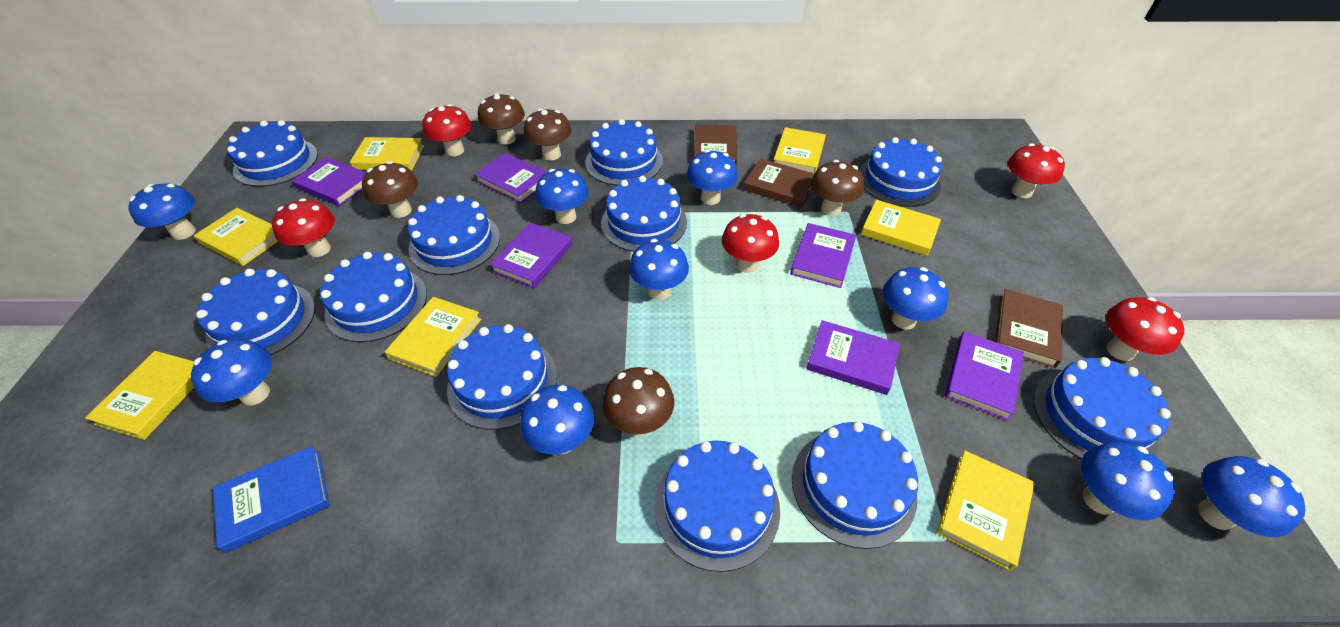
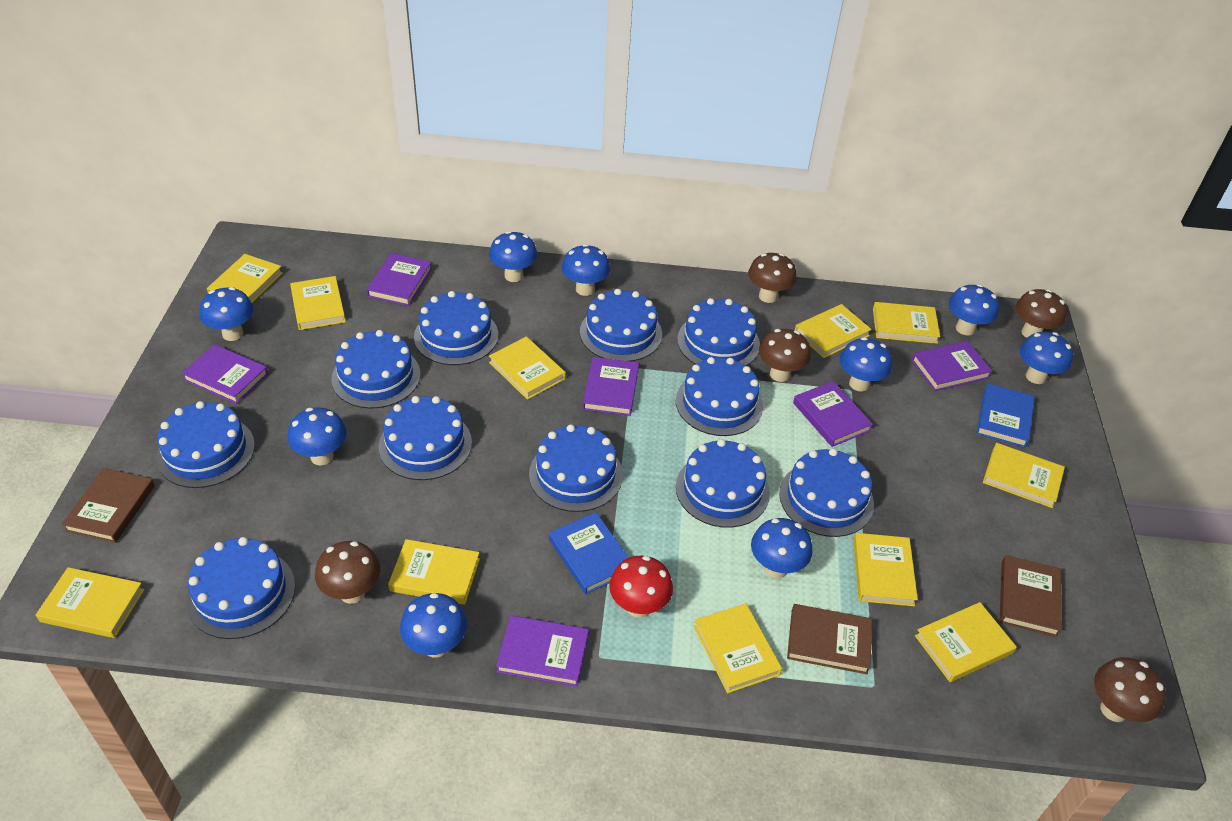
blue book: [213,446,330,553] = 1 -> [549,512,629,594] [976,383,1035,448] = 2
red mushroom: [272,198,335,257] [423,104,472,156] [722,214,779,273] [1008,143,1065,198] [1106,297,1184,361] = 5 -> [609,556,673,618] = 1
yellow book: [85,351,194,440] [194,208,278,266] [350,137,424,171] [385,297,481,377] [774,127,826,174] [861,200,941,256] [937,451,1035,570] = 7 -> [36,567,144,638] [207,254,283,303] [290,276,346,330] [388,539,480,605] [489,337,566,400] [694,603,782,693] [795,304,872,358] [853,533,918,606] [873,302,940,344] [915,602,1017,682] [983,443,1065,508] = 11

